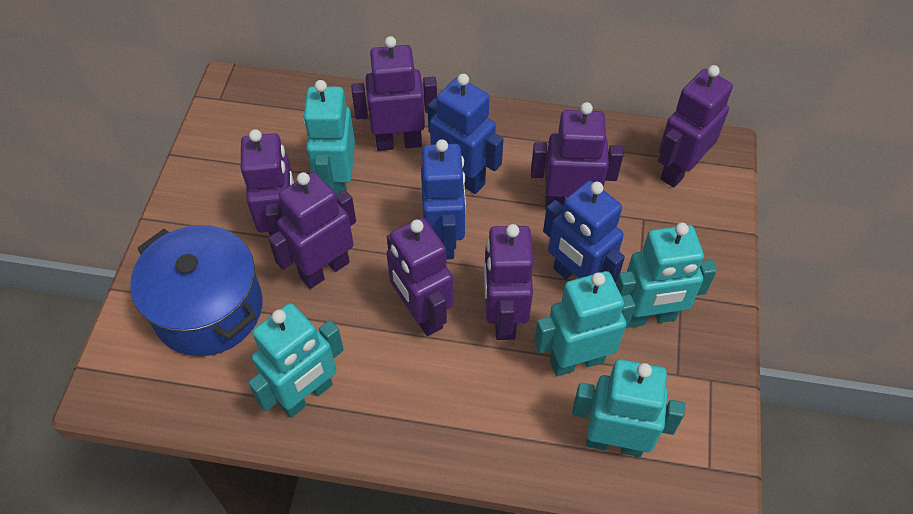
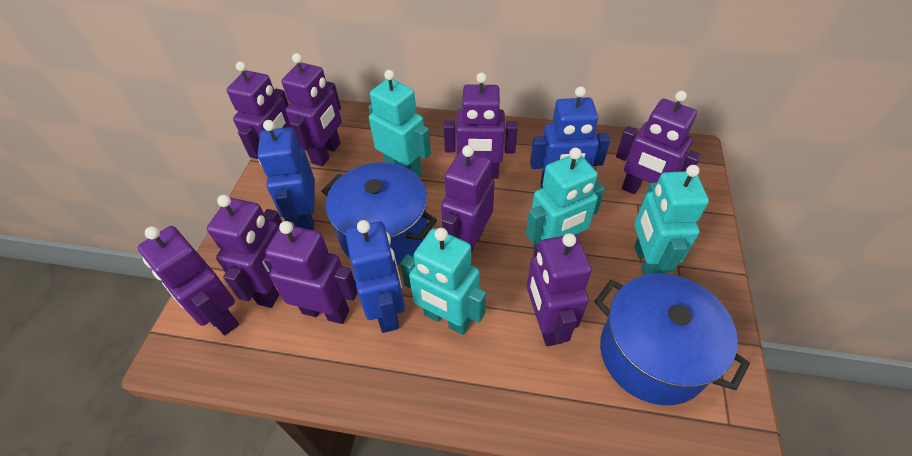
blue pot: [130,225,262,356] = 1 -> [322,162,437,265] [594,274,750,405] = 2
purple robot: [241,129,295,236] [268,172,356,289] [351,36,437,151] [387,217,453,336] [484,224,533,340] [531,102,623,207] [658,65,733,187] = 7 -> [137,226,239,335] [207,195,282,308] [227,61,292,159] [263,221,357,324] [282,53,342,166] [441,145,495,253] [444,72,518,179] [527,233,591,346] [616,91,701,194] = 9
turquoise robot: [248,303,344,418] [303,80,355,194] [534,271,635,376] [572,359,685,457] [616,223,717,328] = 5 -> [369,70,431,177] [400,228,486,335] [526,148,605,249] [634,165,709,275] = 4

